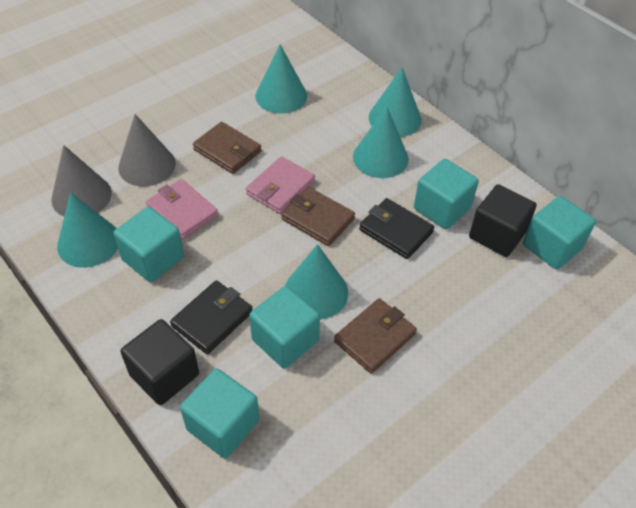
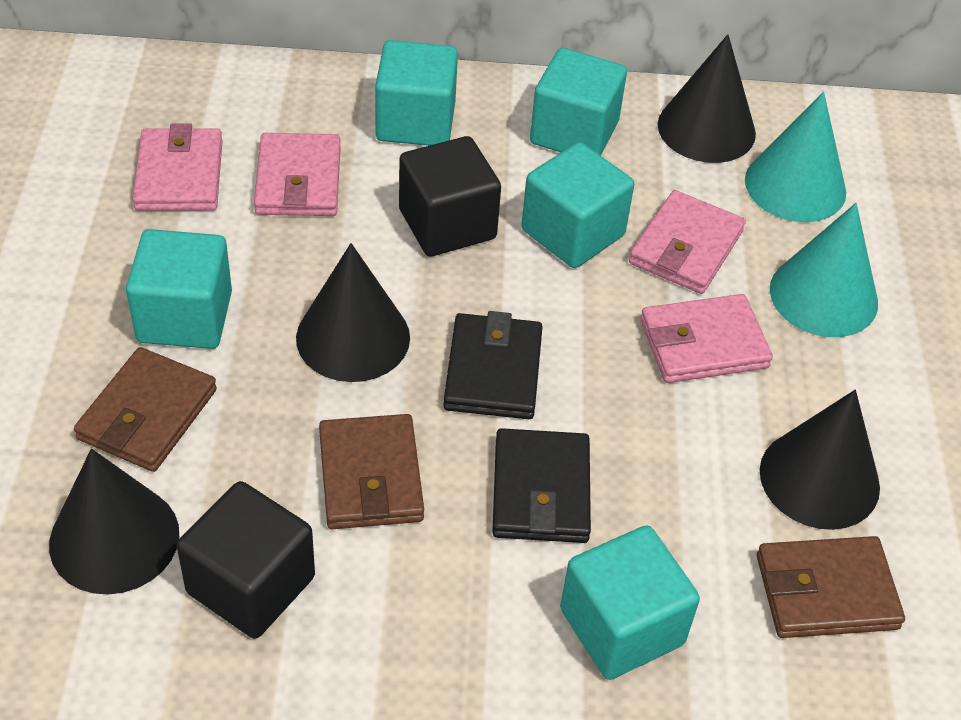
black cone: none = 0 -> [49,449,179,595] [296,243,410,382] [658,34,756,163] [760,390,880,530] = 4
grey cone: [51,145,112,217] [118,114,176,186] = 2 -> none = 0
pink wallet: [146,179,218,239] [246,156,315,214] = 2 -> [133,123,223,211] [254,133,341,216] [629,190,746,294] [640,294,773,383] = 4
turquoise cone: [57,192,118,268] [255,44,307,113] [285,244,348,320] [353,107,409,178] [369,68,422,137] = 5 -> [745,92,846,222] [770,203,878,337] = 2

